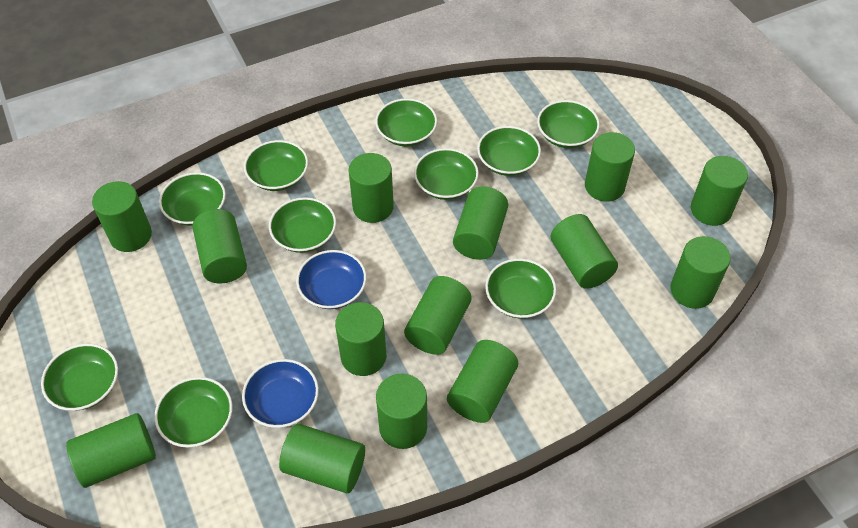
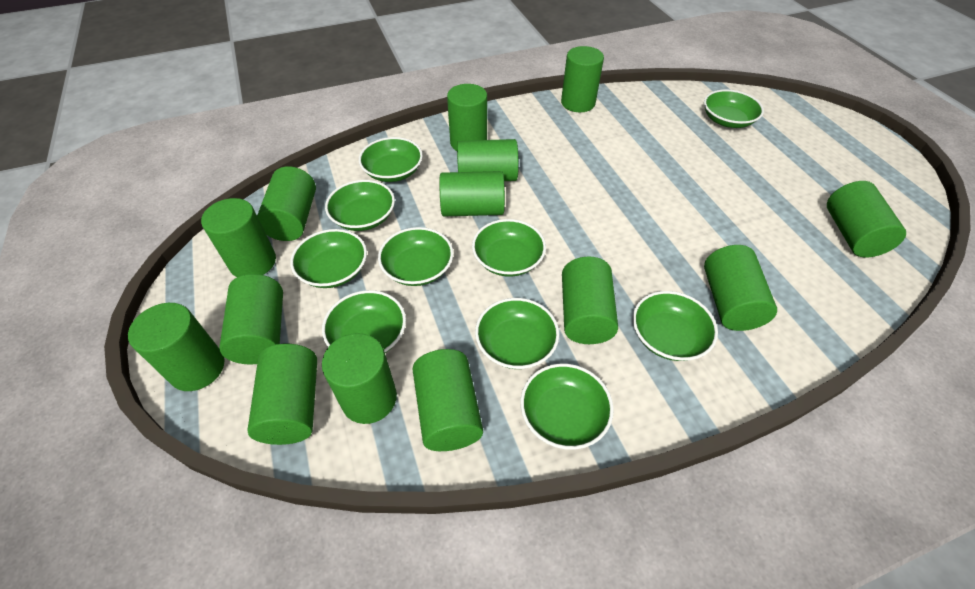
blue bowl: [242,359,319,428] [296,250,367,309] = 2 -> none = 0

